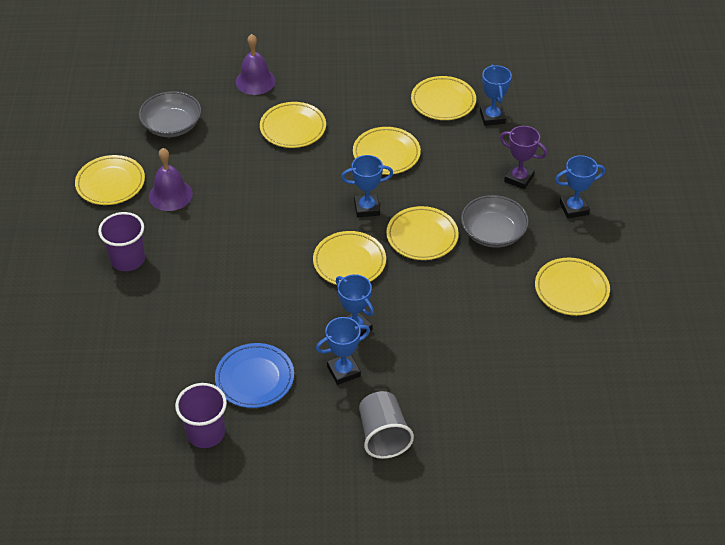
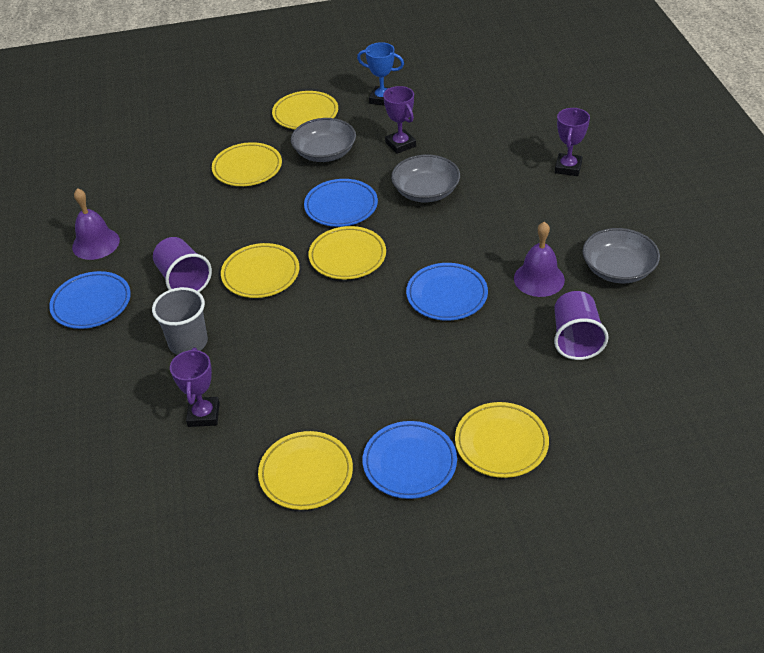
blue plate: [215,343,294,408] = 1 -> [49,271,131,329] [304,179,378,227] [363,421,457,499] [406,263,488,321] = 4
blue trophy: [316,317,370,385] [336,274,374,337] [341,155,393,217] [480,65,512,126] [555,155,605,219] = 5 -> [357,42,404,106] = 1
grey bowl: [139,91,201,137] [461,195,529,248] = 2 -> [291,118,356,162] [391,155,460,202] [582,228,660,283] = 3
purple trophy: [500,126,547,189] = 1 -> [170,347,220,427] [383,86,416,154] [555,108,590,176] = 3
yellow plate: [75,155,145,205] [260,102,326,148] [313,231,386,285] [353,127,421,175] [386,206,459,260] [411,76,476,120] [535,258,610,316] = 7 -> [212,142,282,186] [221,243,299,298] [258,431,353,510] [272,91,338,129] [308,226,386,280] [455,402,549,478] = 6

